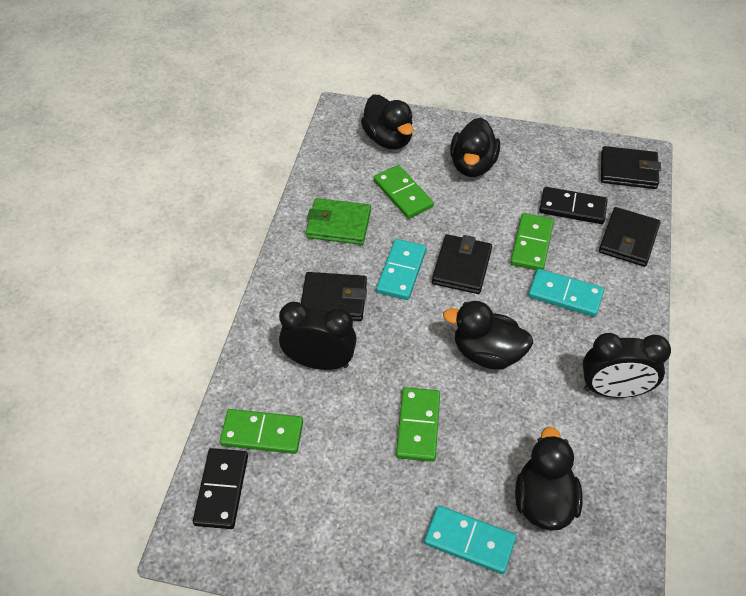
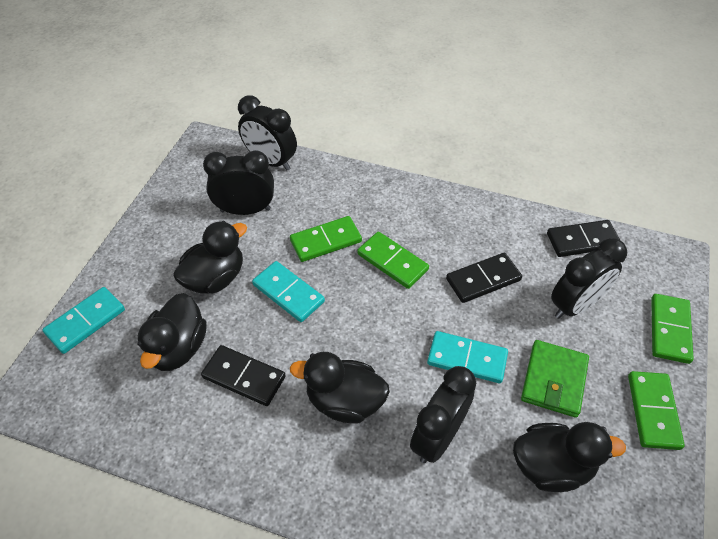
black clock: [279,302,357,370] [583,333,671,398] = 2 -> [203,150,274,215] [238,95,297,171] [410,366,476,463] [551,238,627,319] = 4
black domino: [193,448,248,529] [539,187,608,224] = 2 -> [201,345,286,406] [446,253,522,303] [547,220,620,257] = 3
black wallet: [301,272,367,321] [432,234,492,294] [599,207,661,267] [601,146,661,189] = 4 -> none = 0

